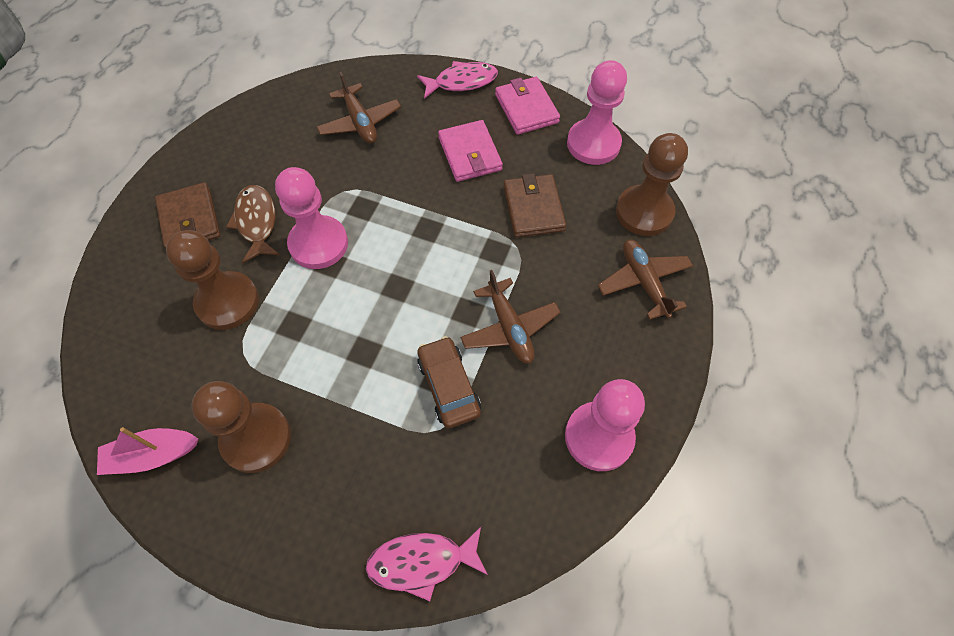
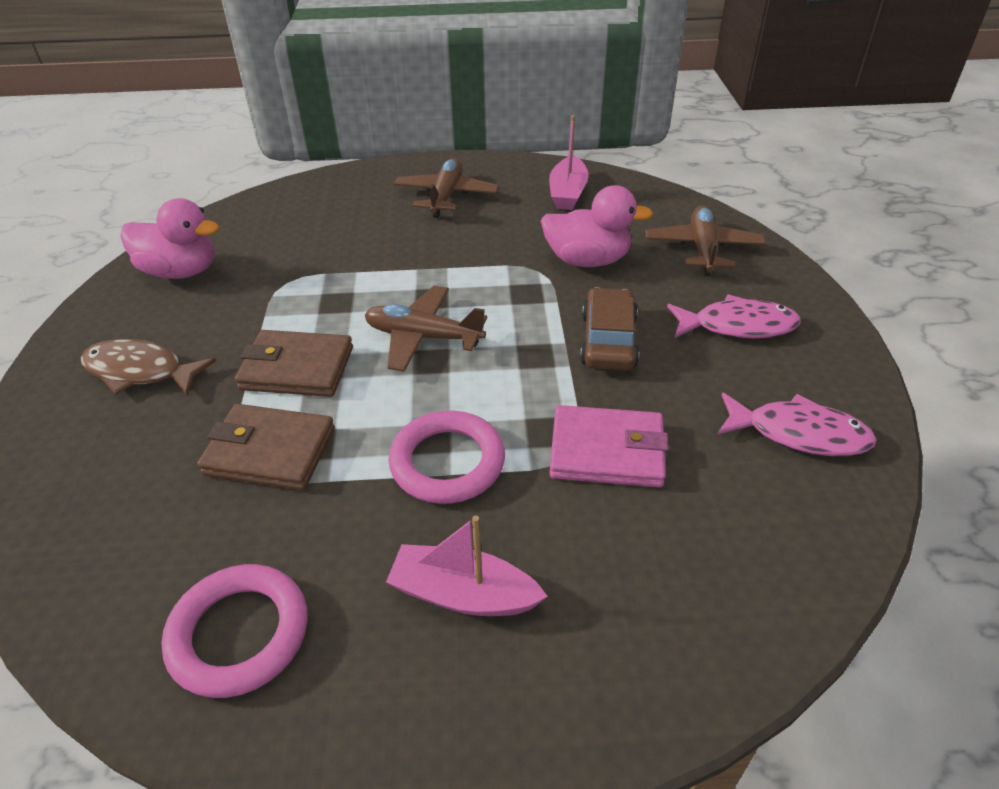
brown pawn: [166,230,259,330] [192,381,291,473] [616,133,688,236] = 3 -> none = 0
pink boat: [97,427,198,475] = 1 -> [386,515,548,616] [549,115,589,210] = 2
pink duck: none = 0 -> [120,198,219,279] [541,185,653,267] = 2
pink pawn: [275,167,348,269] [565,379,645,471] [567,60,627,165] = 3 -> none = 0
pink ring: none = 0 -> [161,564,307,698] [388,411,505,504] = 2
pink wallet: [438,120,503,182] [495,77,560,135] = 2 -> [550,405,669,487] = 1

